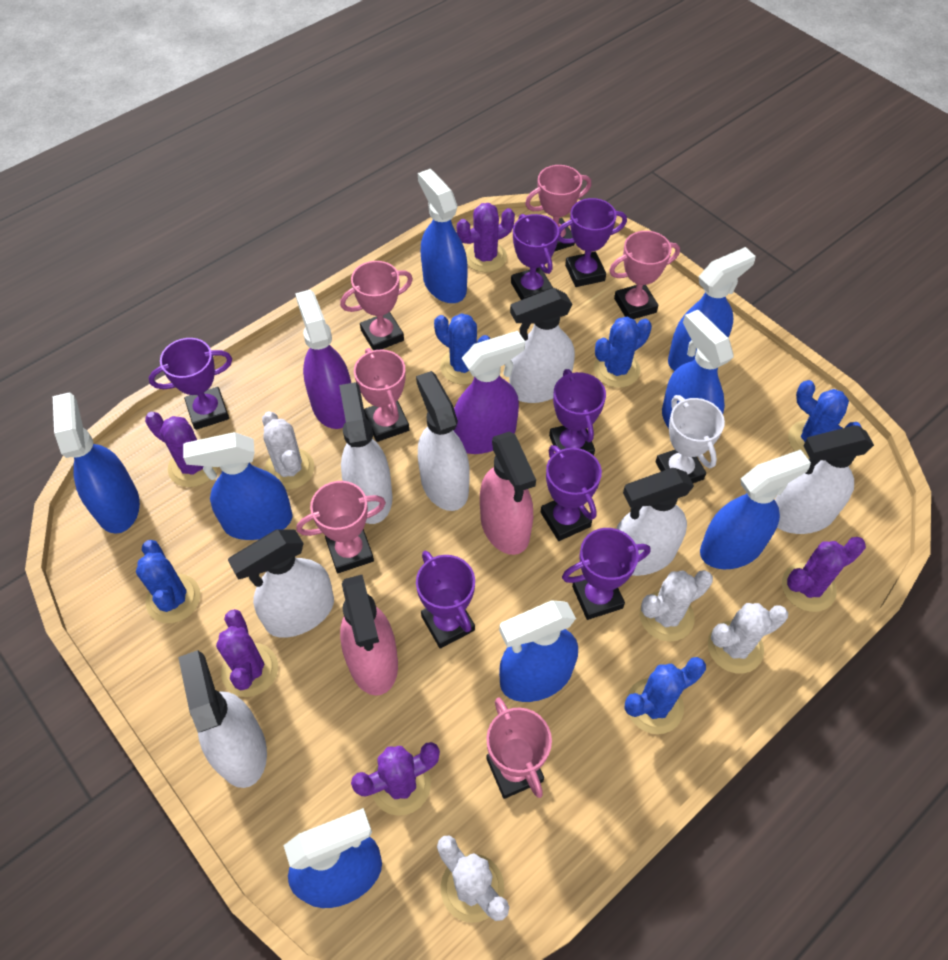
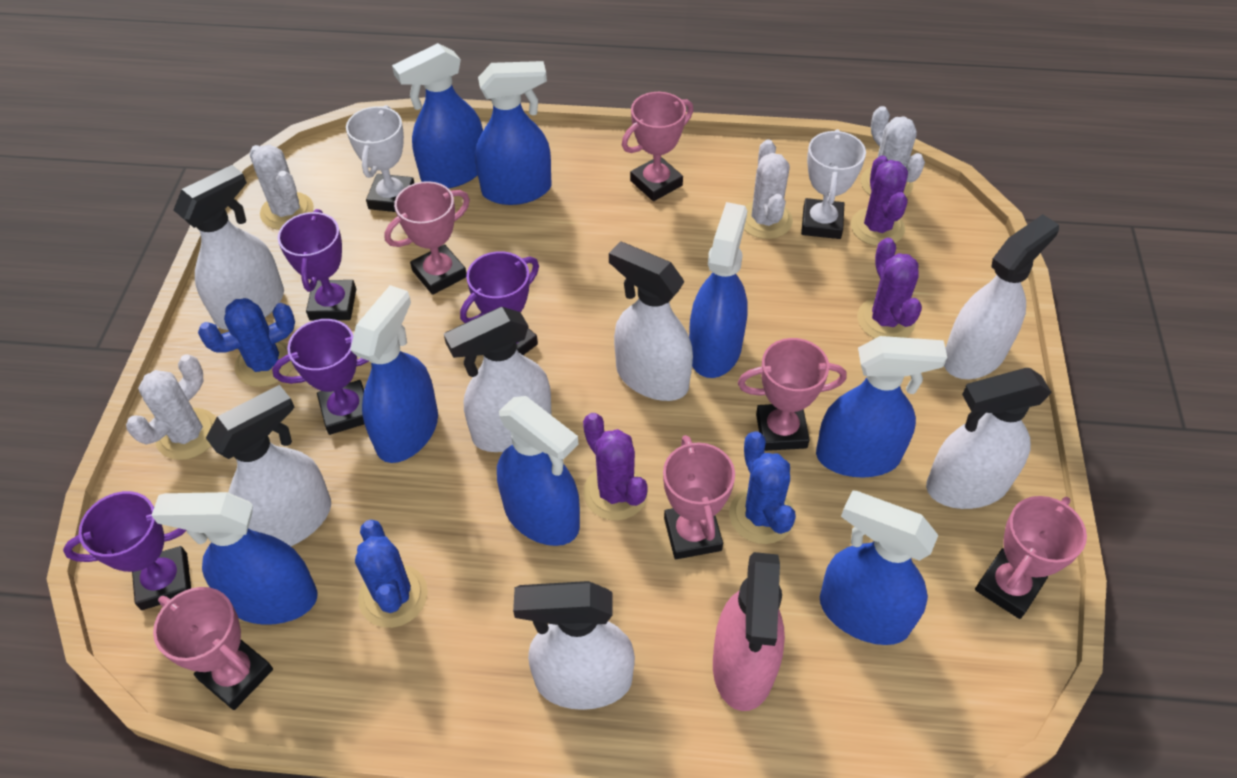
blue cactus: [136,540,201,623] [434,313,491,384] [594,317,652,388] [624,657,706,734] [788,380,862,459] = 5 -> [198,298,295,387] [355,520,428,628] [729,431,796,544] = 3
pink spray bottle: [340,575,398,696] [480,432,536,555] = 2 -> [713,552,785,711] = 1
purple cactus: [145,412,217,487] [216,609,278,697] [351,742,440,816] [457,203,515,272] [782,537,866,612] = 5 -> [583,413,648,521] [851,156,908,246] [857,238,922,339] = 3
purple spray bottle: [295,290,351,429] [453,331,525,454] = 2 -> none = 0
purple trophy: [149,338,232,430] [416,551,475,648] [511,214,559,300] [541,445,602,541] [549,369,606,456] [558,198,627,287] [562,528,650,620] = 7 -> [63,491,191,610] [272,319,369,435] [278,209,356,321] [460,251,539,355] = 4
white trophy: [656,395,725,483] = 1 -> [346,105,414,212] [801,129,866,239] = 2

